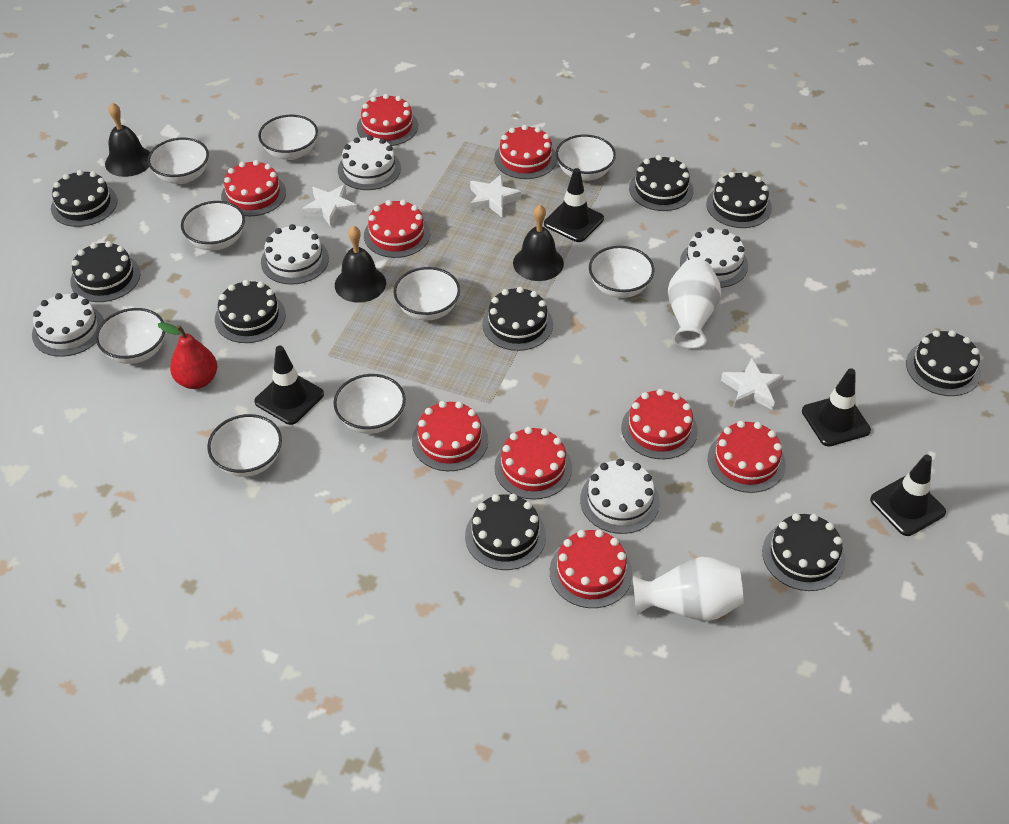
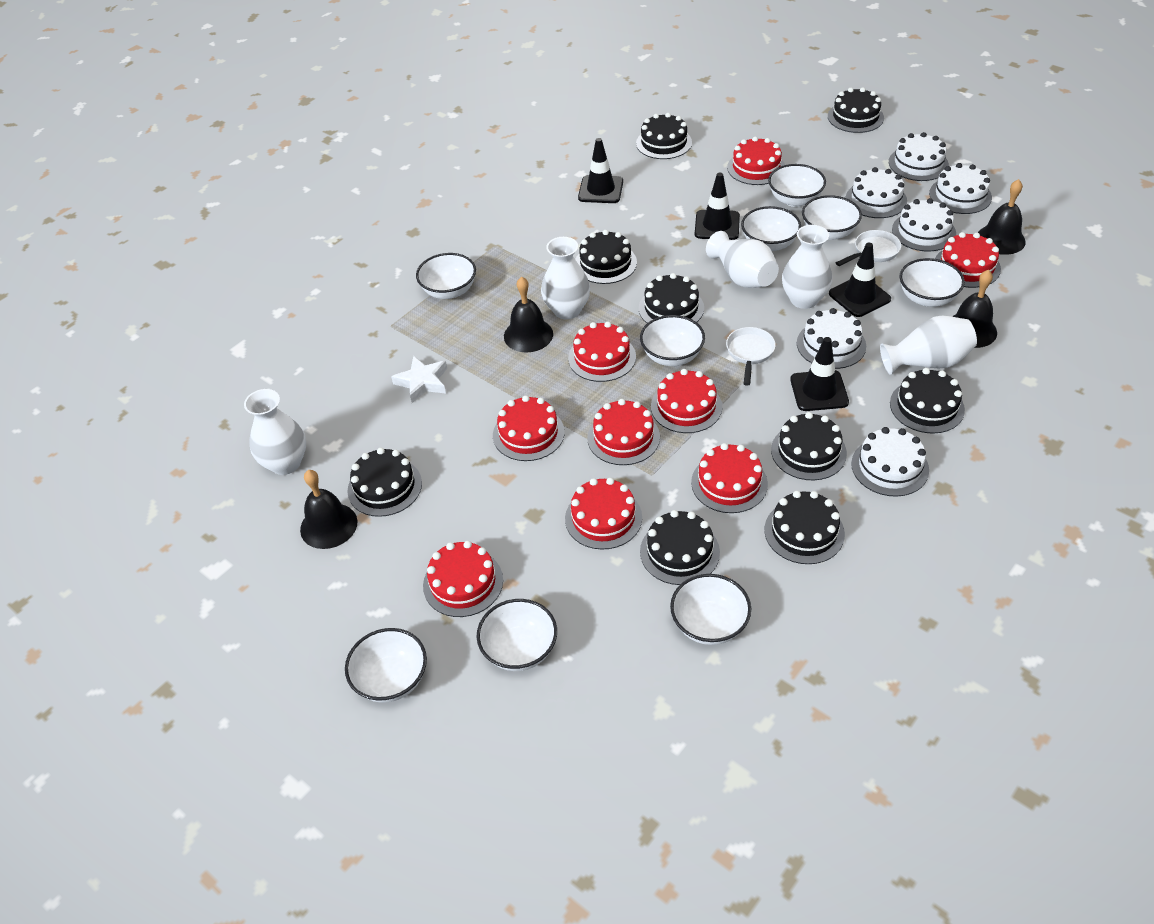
black bell: [105,103,150,177] [335,225,386,303] [513,205,564,281] = 3 -> [300,470,357,549] [504,277,553,352] [952,270,997,348] [978,179,1026,255] = 4
red pear: [158,322,217,389] = 1 -> none = 0
white cake: [32,293,104,357] [261,224,329,285] [338,135,401,190] [580,459,660,534] [680,228,748,288] = 5 -> [797,308,866,369] [846,167,907,218] [851,427,929,497] [889,132,949,181] [892,198,956,251] [929,163,992,214] = 6
white pan: none = 0 -> [726,327,776,386] [836,230,901,266] = 2
white star: [302,185,358,227] [470,174,521,217] [721,358,784,410] = 3 -> [391,356,447,403] = 1
white vase: [633,557,744,621] [668,259,721,349] = 2 -> [244,389,306,475] [541,237,590,320] [706,231,779,288] [782,225,832,309] [880,316,977,375] = 5

